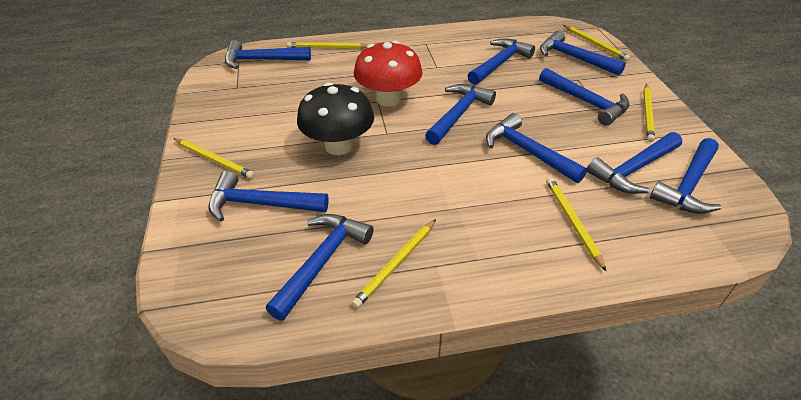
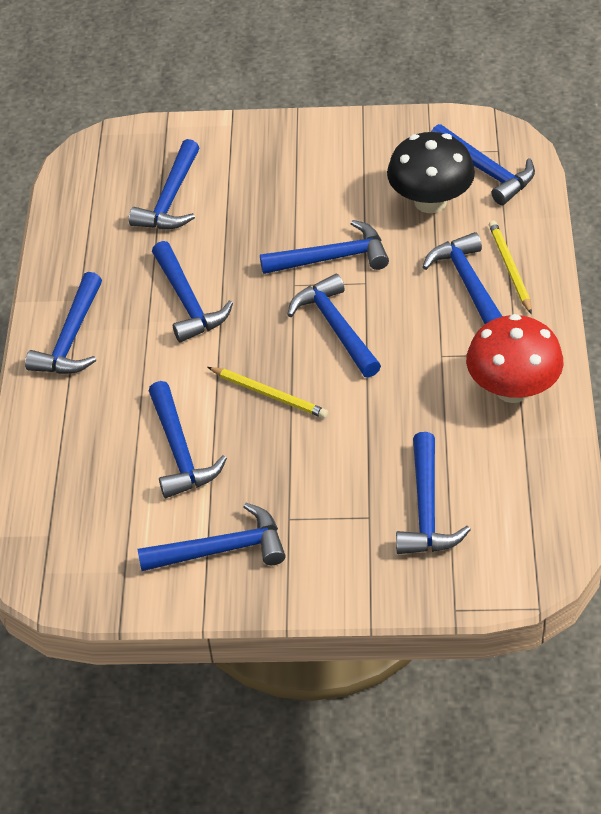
yellow pencil: [173,138,255,179] [287,42,368,49] [352,219,436,308] [546,177,606,271] [563,25,630,61] [643,84,655,142] = 6 -> [208,367,328,418] [489,220,532,314] = 2

